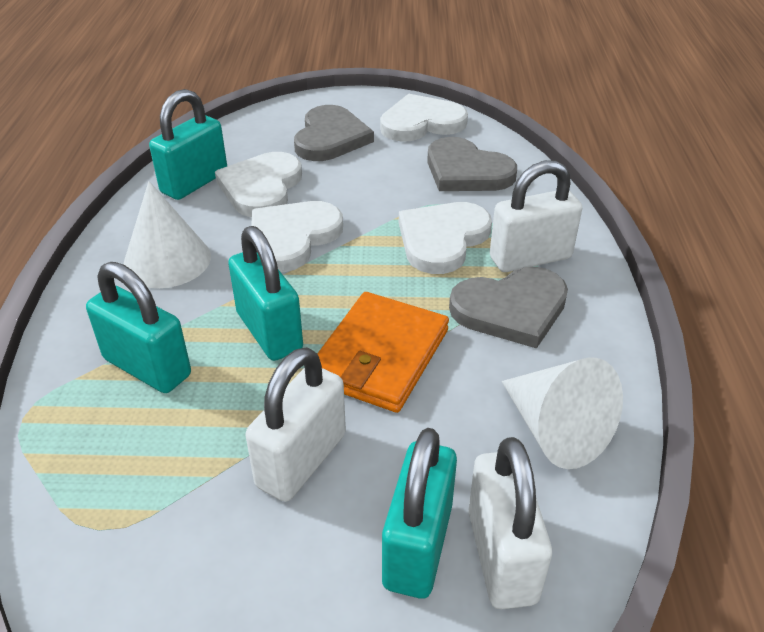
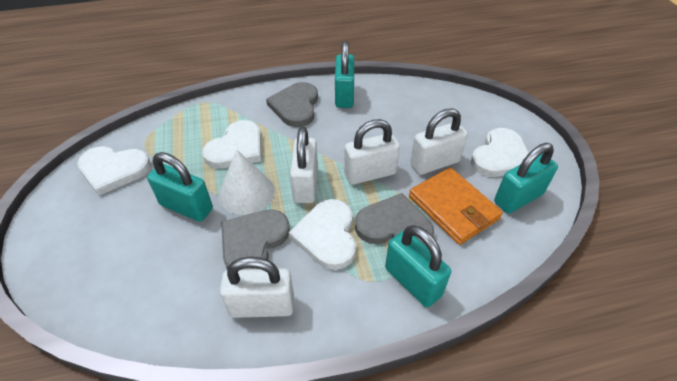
white cone: [124,181,211,288] [502,357,623,469] = 2 -> [219,149,275,215] = 1
white padlock: [245,347,346,502] [468,437,552,609] [490,160,582,272] = 3 -> [220,257,294,318] [290,127,318,203] [344,119,400,185] [410,108,468,175] = 4

